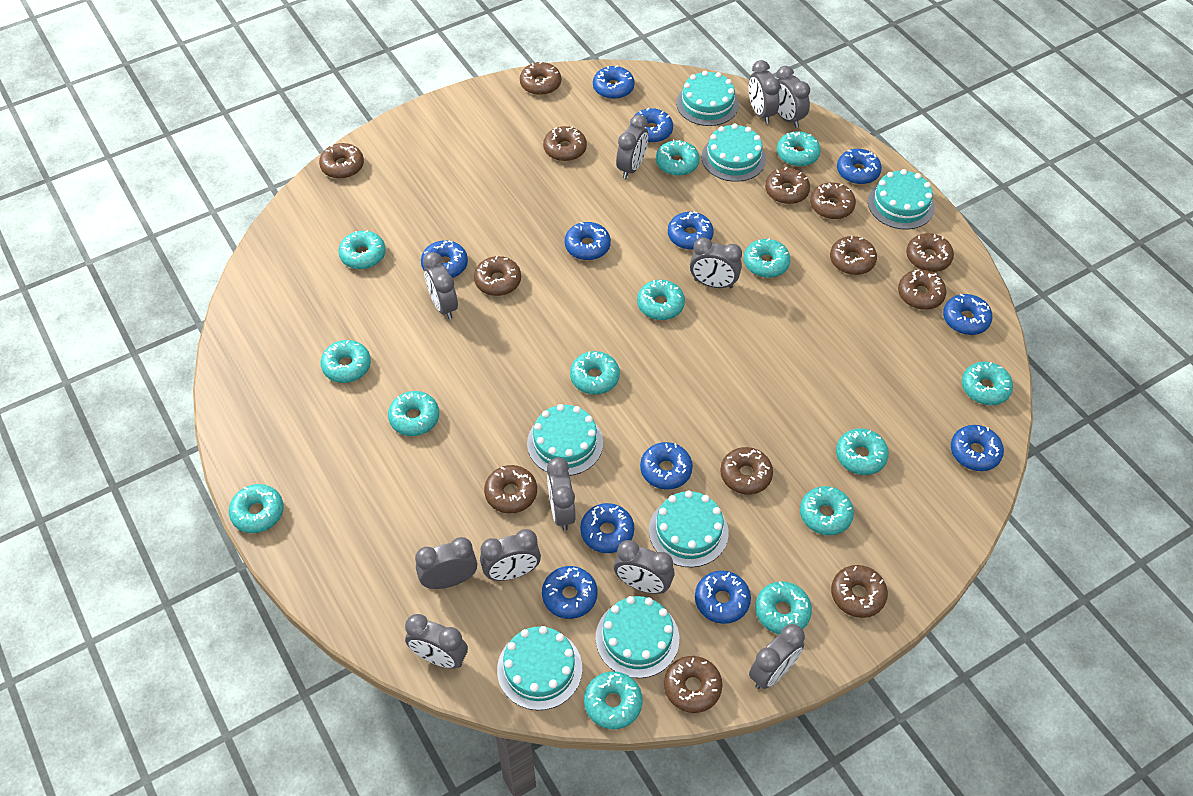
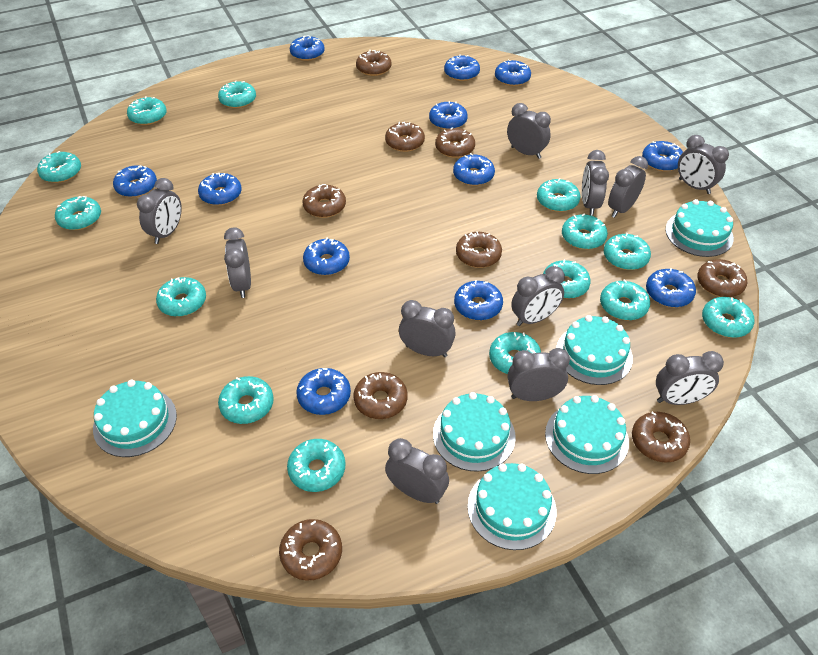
brown donut: [319,143,364,179] [474,256,521,296] [484,465,537,513] [520,61,561,95] [543,126,587,161] [664,656,723,713] [720,447,773,495] [765,167,810,204] [810,182,856,219] [830,236,877,275] [831,565,888,618] [898,270,947,310] [906,233,954,272] = 13 -> [279,519,342,581] [302,184,346,218] [353,372,407,419] [356,50,392,76] [385,122,425,152] [435,127,475,158] [456,232,502,268] [632,412,690,463] [697,259,748,297] = 9
turquoise cake: [497,626,582,710] [527,404,603,476] [595,596,679,678] [649,490,729,567] [676,70,739,126] [701,123,766,182] [868,169,935,229] = 7 -> [93,380,177,457] [433,392,516,472] [468,463,557,550] [545,395,629,474] [556,315,633,385] [665,199,734,257] = 6

